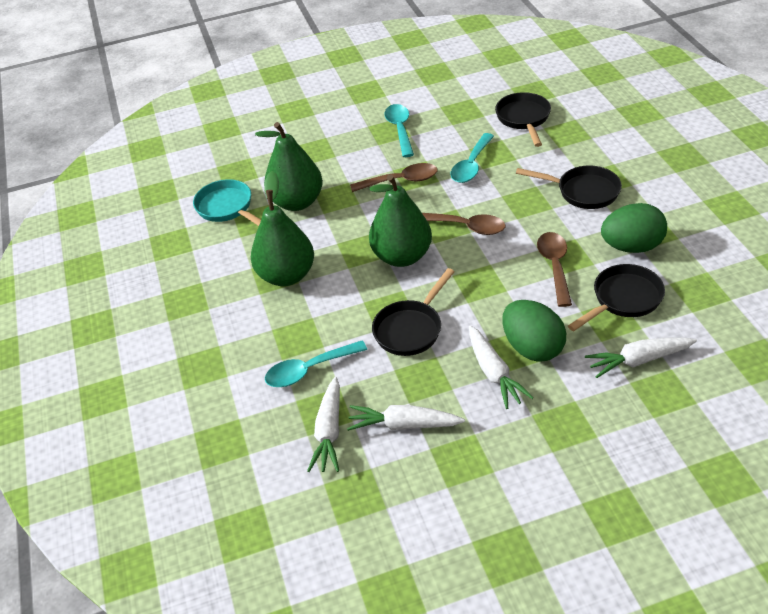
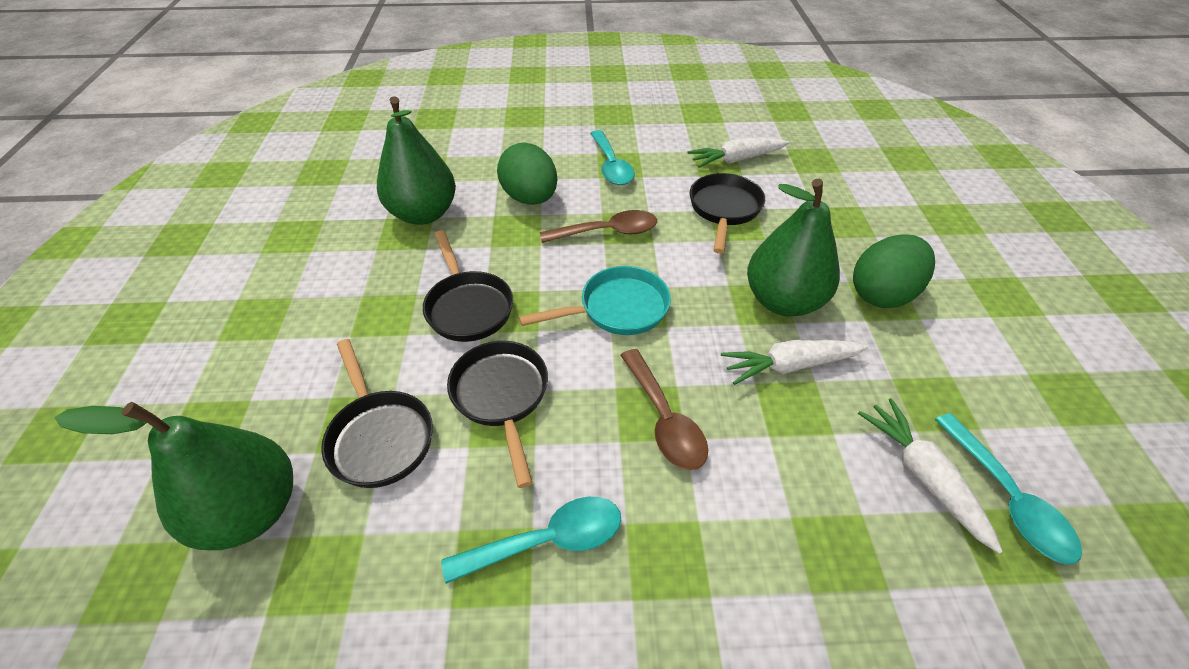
brown spoon: [350,163,437,192] [422,213,506,235] [537,232,572,307] = 3 -> [540,210,657,243] [620,349,708,470] = 2
white carrot: [307,377,340,472] [347,405,465,431] [469,326,534,409] [585,337,697,378] = 4 -> [688,138,789,168] [721,339,868,385] [858,398,1003,554] = 3

